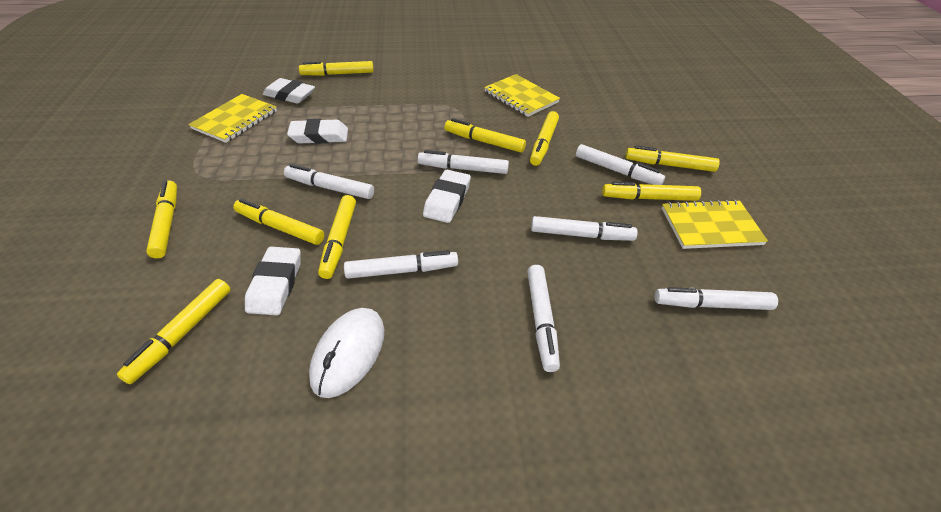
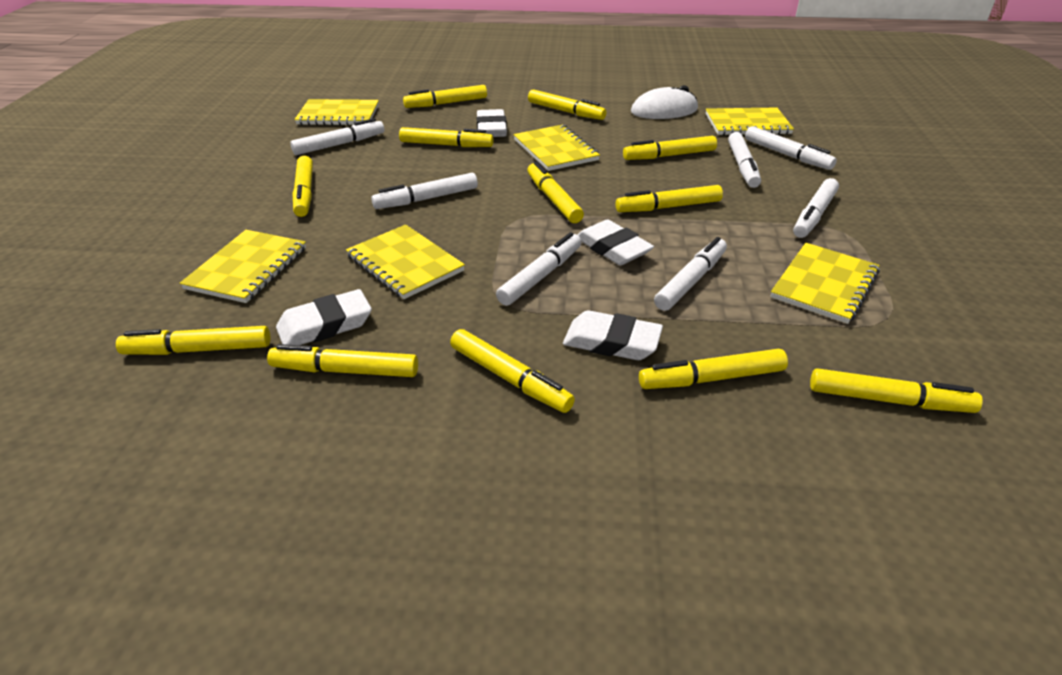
yellow marker: [117,279,231,384] [146,181,177,258] [233,199,325,245] [299,61,374,76] [318,195,356,279] [444,118,526,153] [530,111,559,166] [602,182,701,201] [625,146,720,172] = 9 -> [116,326,270,355] [267,344,418,377] [293,156,313,217] [399,127,494,147] [403,85,487,108] [450,329,575,413] [527,161,584,223] [528,89,606,120] [616,185,723,212] [623,136,717,160] [639,349,788,389] [810,368,983,413] = 12
yellow notebook: [188,94,277,143] [484,74,560,117] [662,199,768,249] = 3 -> [180,230,306,303] [294,99,379,126] [346,225,465,299] [514,125,600,171] [706,108,794,136] [770,243,880,324] = 6

